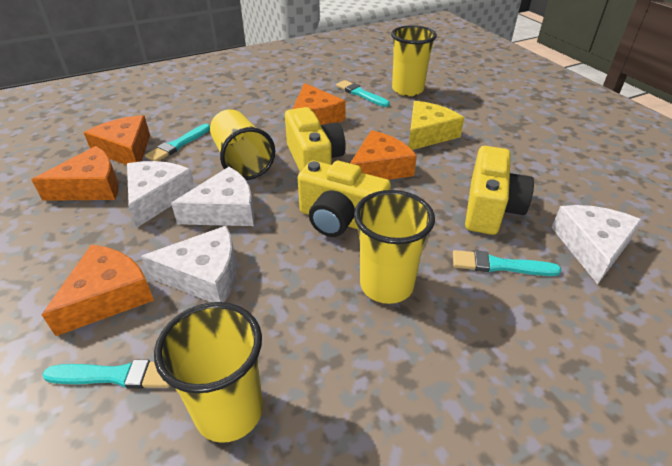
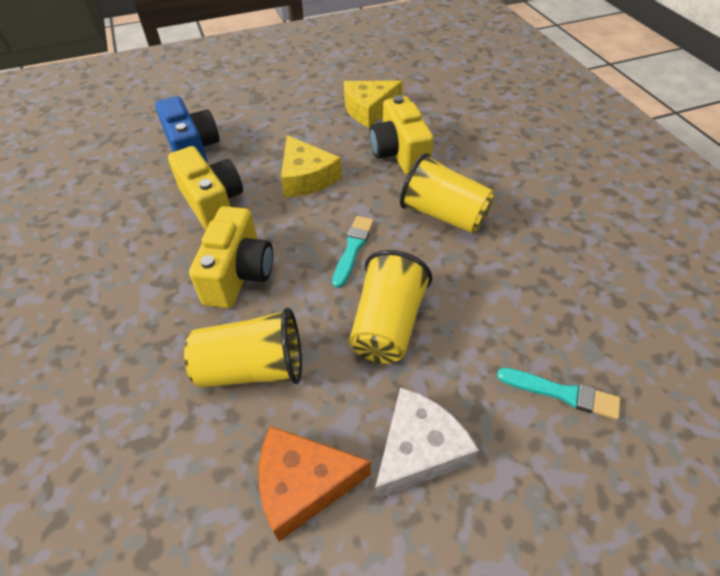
blue camera: none = 0 -> [155,96,220,164] = 1
orange cheese: [31,146,119,201] [41,245,154,336] [84,115,150,165] [293,83,346,125] [350,130,417,180] = 5 -> [259,426,371,542] = 1
turquoise brush: [42,359,170,389] [145,124,210,161] [336,80,390,107] [453,250,562,276] = 4 -> [332,216,374,288] [497,368,620,420] = 2
white cheese: [127,161,195,227] [141,226,237,302] [171,167,255,226] [552,205,642,284] = 4 -> [375,387,479,500] = 1
yellow cheese: [409,101,464,150] = 1 -> [281,135,342,197] [344,81,403,128] = 2
yellow cup: [154,302,263,443] [210,109,275,180] [354,190,435,304] [391,25,437,96] = 4 -> [184,307,302,388] [349,250,432,364] [400,153,495,233] = 3

